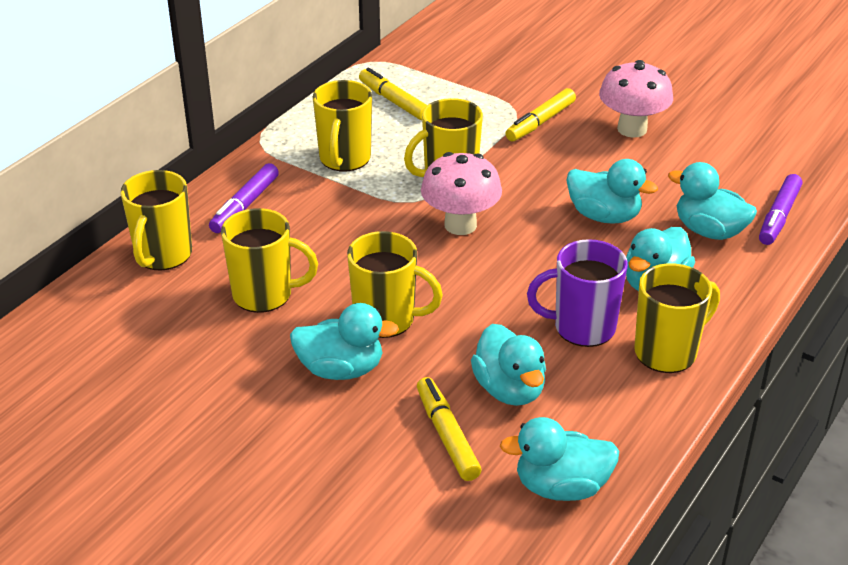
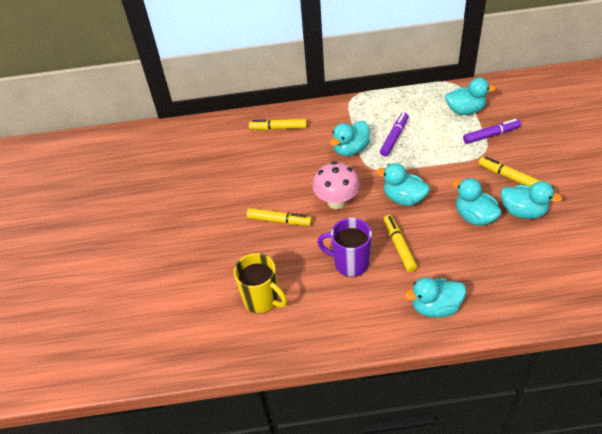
pink mushroom: [421,152,502,235] [599,60,673,138] = 2 -> [313,161,360,209] = 1
yellow marker: [359,68,427,120] [417,377,481,481] [505,88,576,142] = 3 -> [247,208,312,226] [249,119,307,130] [384,215,418,272] [479,157,541,186] = 4
yellow mug: [121,170,192,271] [221,208,318,313] [313,80,372,172] [347,231,443,338] [404,98,483,177] [634,263,720,373] = 6 -> [234,253,287,314] = 1

